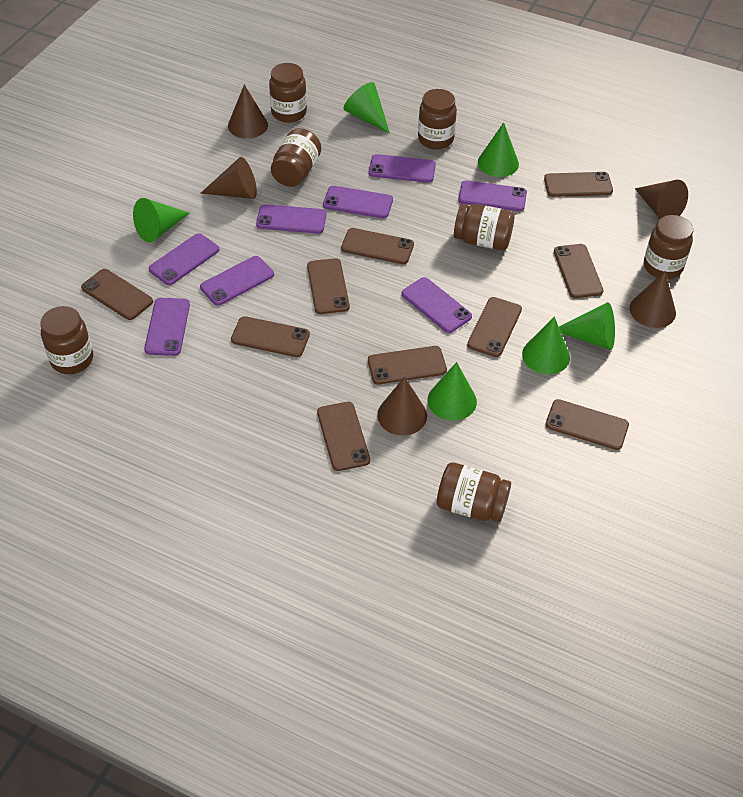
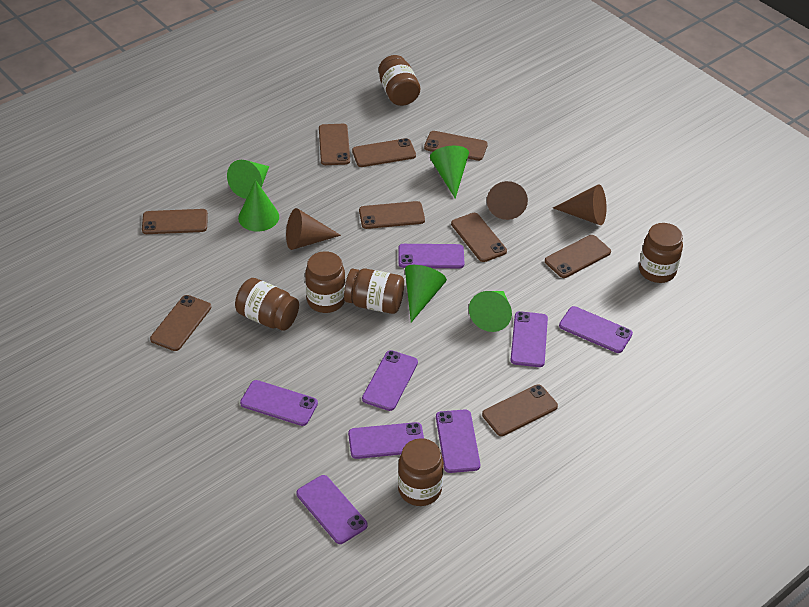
brown cone: [201,157,257,199] [228,85,268,139] [377,377,427,436] [630,271,676,328] [635,180,688,218] = 5 -> [286,208,341,250] [487,181,528,220] [553,184,607,225] = 3
brown jar: [40,306,93,374] [269,63,307,123] [271,128,321,187] [418,89,457,149] [437,462,511,522] [454,204,514,250] [644,215,693,279] = 7 -> [235,278,299,331] [305,251,346,313] [344,268,404,314] [379,55,420,106] [398,438,444,506] [639,223,683,283] = 6
brown phone: [81,269,153,320] [231,316,310,357] [307,258,350,314] [317,402,370,471] [341,228,414,264] [368,346,447,384] [467,297,522,357] [544,172,613,197] [545,399,629,450] [554,244,604,298] = 10 -> [142,209,208,234] [150,295,211,351] [319,124,350,165] [352,138,416,167] [359,201,425,229] [424,131,488,161] [451,213,507,262] [482,384,558,436] [545,235,611,278] = 9
green cone: [133,198,189,243] [344,82,390,134] [427,362,477,421] [478,122,519,177] [522,316,570,374] [559,302,615,350] = 6 -> [227,160,269,199] [238,180,279,231] [405,265,447,322] [430,146,469,199] [469,291,512,332] = 5

